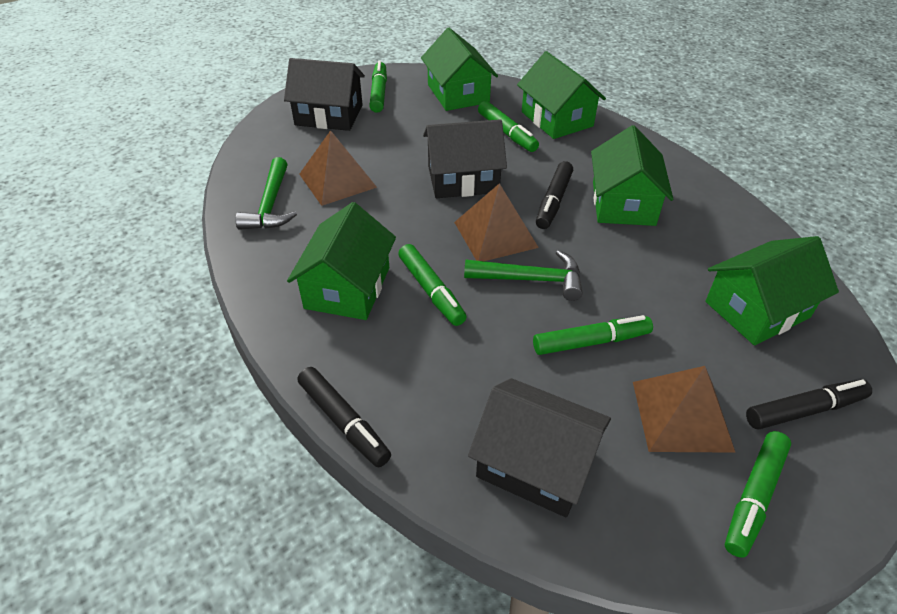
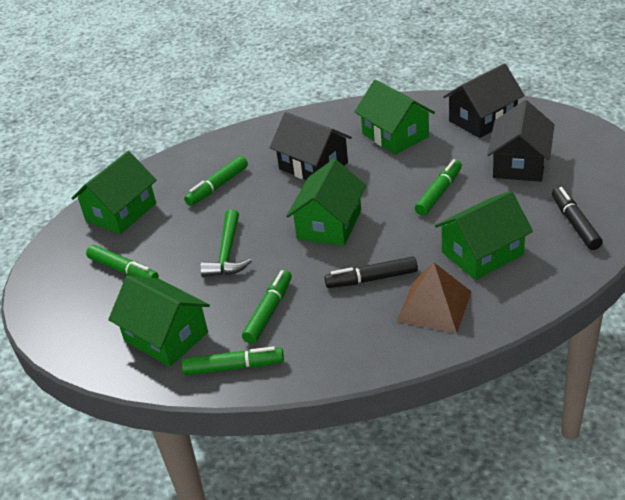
black marker: [298,367,391,467] [536,161,573,229] [746,379,872,429] = 3 -> [324,257,418,288] [552,187,603,250] = 2
brown pyramid: [299,130,377,206] [454,183,539,261] [633,366,736,453] = 3 -> [397,263,472,333] = 1
green hammer: [236,157,297,230] [464,250,583,301] = 2 -> [200,209,252,277] = 1

